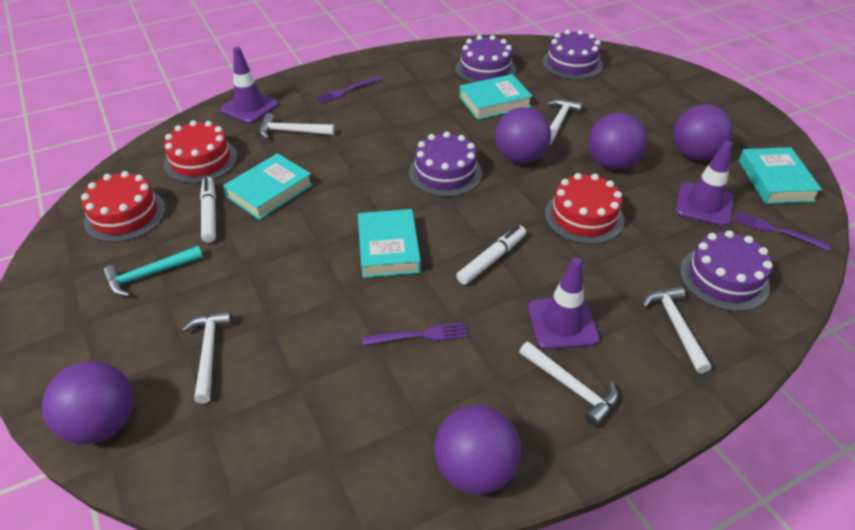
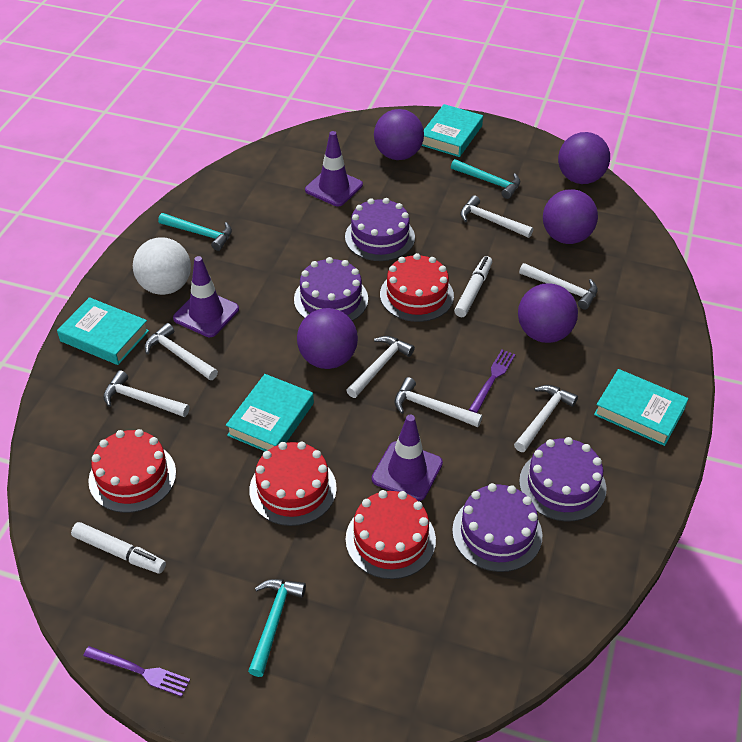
purple fork: [316,76,382,104] [362,322,468,345] [734,212,831,251] = 3 -> [83,646,190,697] [469,350,516,413] = 2
red cake: [81,171,166,242] [164,120,237,183] [545,173,624,244] = 3 -> [88,429,176,513] [249,442,337,526] [346,490,436,579] [380,253,454,322] = 4
turquoise hammer: [103,246,203,297] = 1 -> [158,213,232,251] [248,579,306,677] [451,159,520,199] = 3
white ball: none = 0 -> [133,237,191,295] = 1
white hammer: [182,311,232,404] [260,113,335,139] [519,341,618,427] [547,99,583,145] [642,286,712,373] = 5 -> [103,370,190,417] [145,323,218,380] [346,336,415,398] [395,377,482,427] [460,195,533,238] [514,385,578,452] [519,263,598,310] = 7

